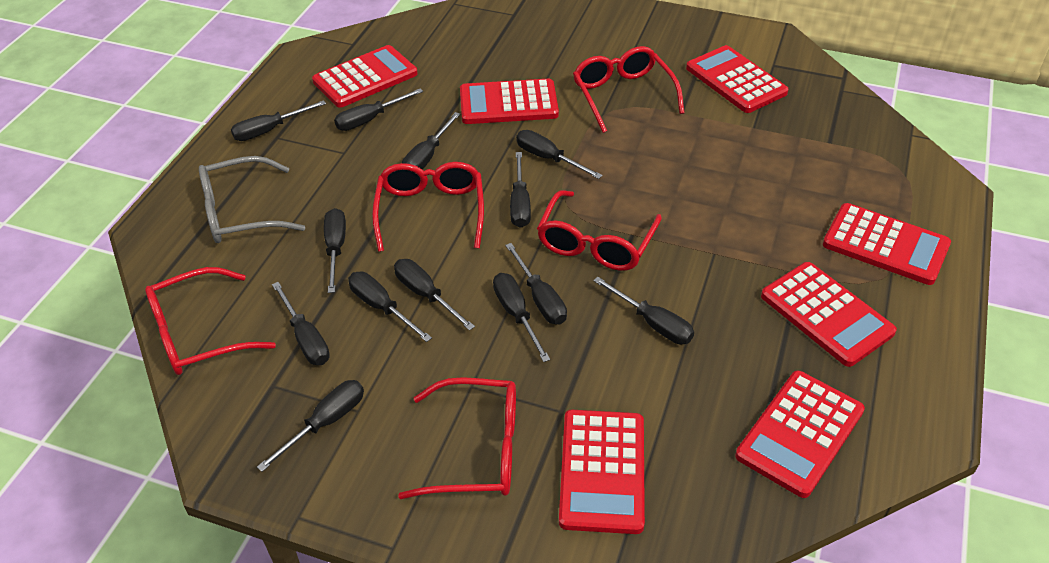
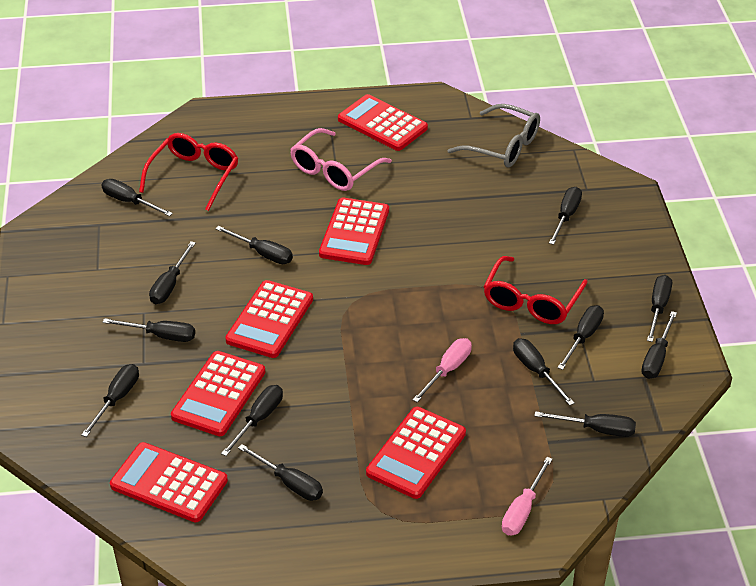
pink glasses: none = 0 -> [290,128,392,191] = 1
pink screwdriver: none = 0 -> [412,338,472,403] [502,457,552,536] = 2
red calculator: [312,45,418,108] [460,79,559,124] [559,410,645,534] [686,45,788,113] [735,371,865,498] [761,262,897,367] [823,203,951,285] = 7 -> [110,442,228,522] [171,351,266,436] [225,280,313,358] [319,197,389,265] [338,94,428,151] [366,407,466,499] = 6
red glasses: [145,267,276,375] [372,162,484,252] [398,377,516,499] [537,190,662,271] [573,46,684,133] = 5 -> [139,133,239,211] [484,256,588,324] = 2

